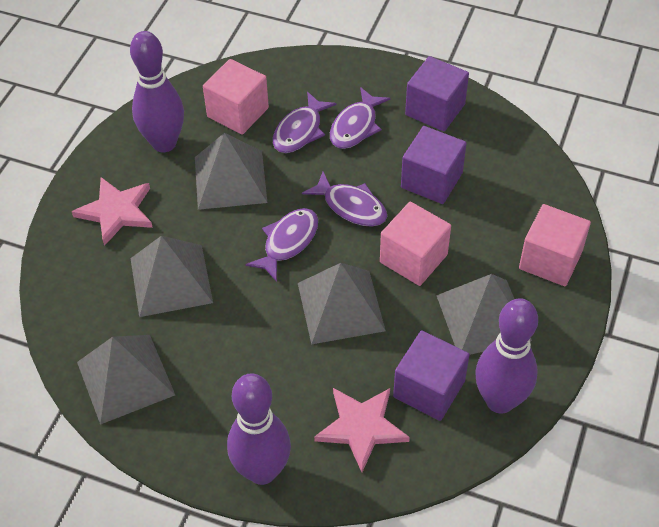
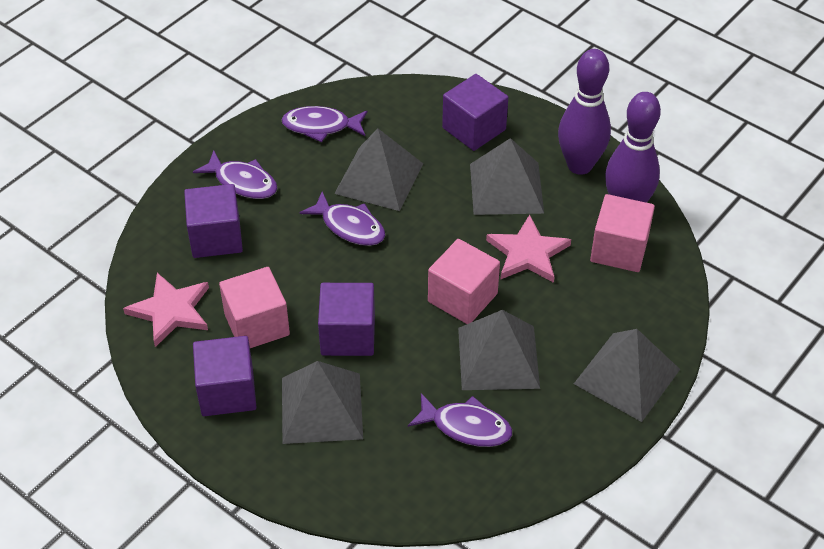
purple bowling pin: [130,31,184,152] [227,373,291,485] [475,298,538,414] = 3 -> [558,49,611,175] [605,92,661,203] = 2
purple cube: [393,330,470,421] [401,126,467,204] [405,56,469,131] = 3 -> [184,184,243,258] [193,336,257,416] [318,283,375,356] [442,74,508,151] = 4

